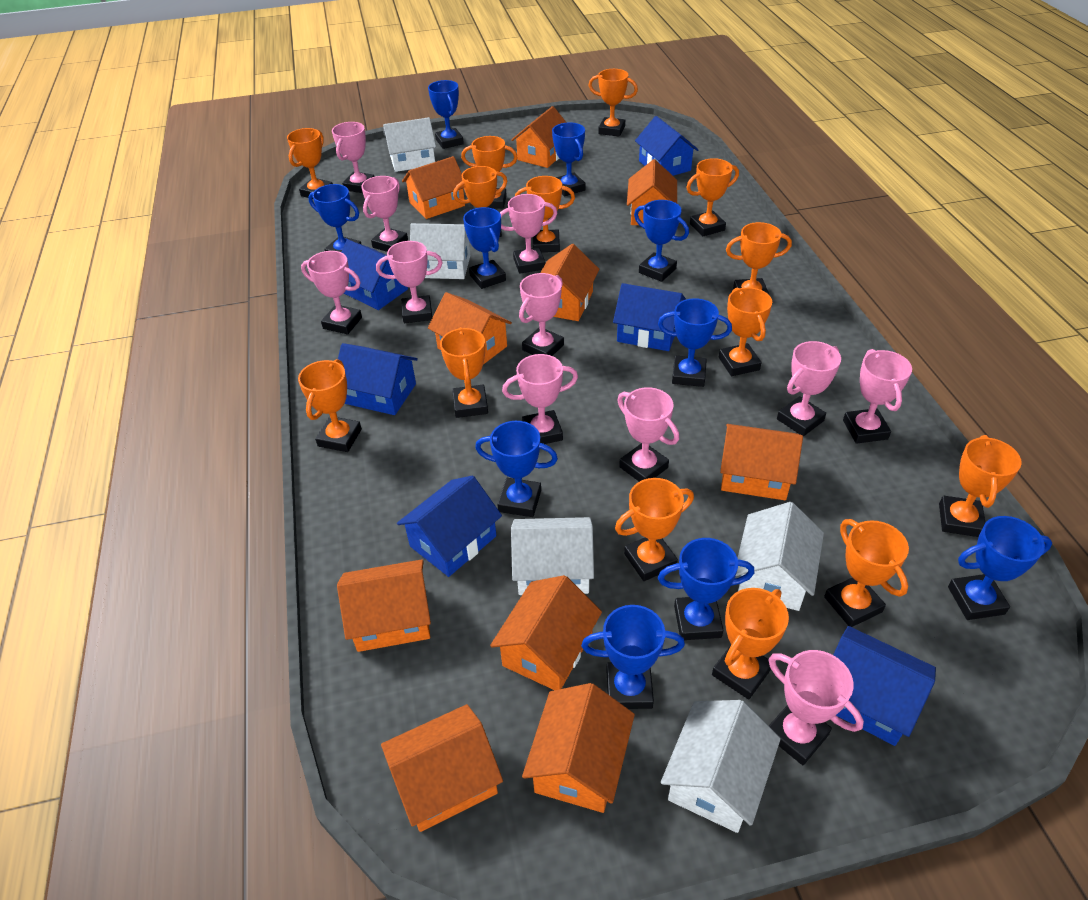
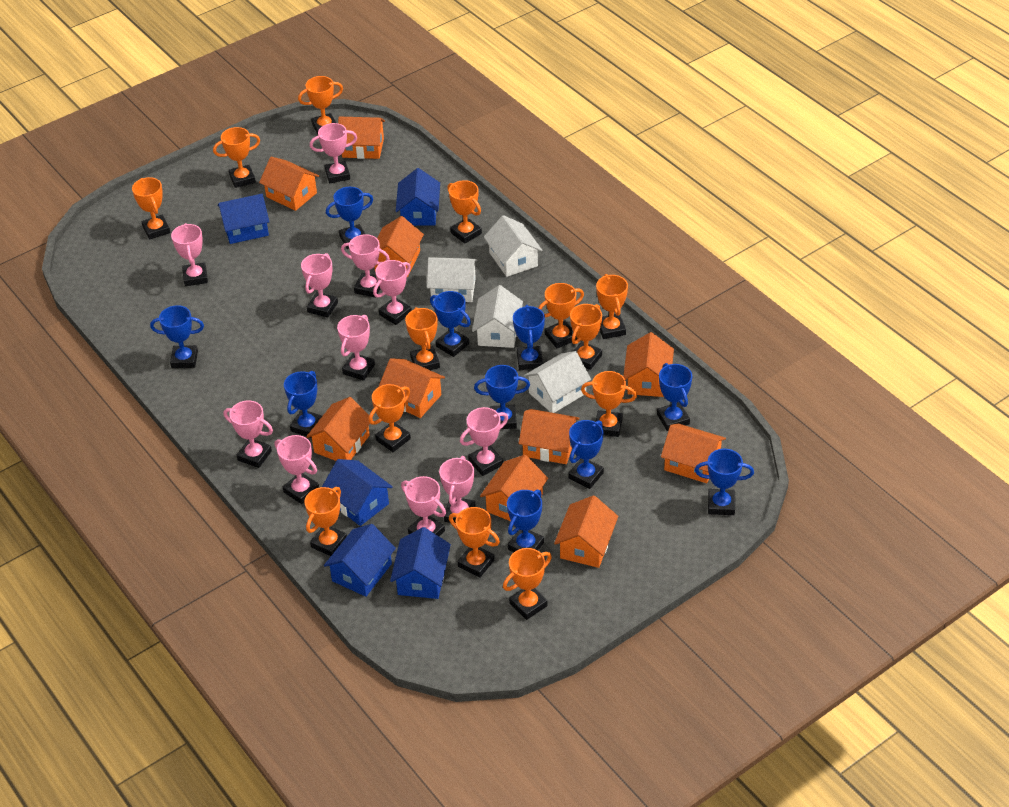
blue house: [338,343,418,415] [341,240,408,310] [397,476,502,577] [613,283,686,351] [635,116,699,176] [833,626,936,746] = 6 -> [218,194,269,244] [322,459,393,526] [324,524,396,597] [390,527,451,599] [396,168,440,226] = 5
orange trophy: [287,128,333,199] [298,359,362,452] [440,327,488,418] [453,166,507,237] [461,136,518,209] [515,176,575,252] [588,69,638,137] [615,478,694,581] [686,158,739,236] [712,588,789,700] [719,287,772,376] [726,222,792,294] [824,519,909,627] [939,435,1021,537] = 14 -> [132,177,170,240] [213,127,260,188] [298,76,343,134] [305,487,347,556] [369,384,411,452] [405,307,440,370] [447,180,482,244] [449,507,500,578] [503,548,552,620] [538,283,584,348] [570,304,602,370] [581,371,637,437] [596,274,628,339] = 13
white house: [383,117,436,172] [410,223,470,279] [511,517,594,595] [661,700,781,833] [736,502,824,611] = 5 -> [427,257,478,302] [472,285,523,348] [484,215,543,277] [524,351,591,413] = 4

